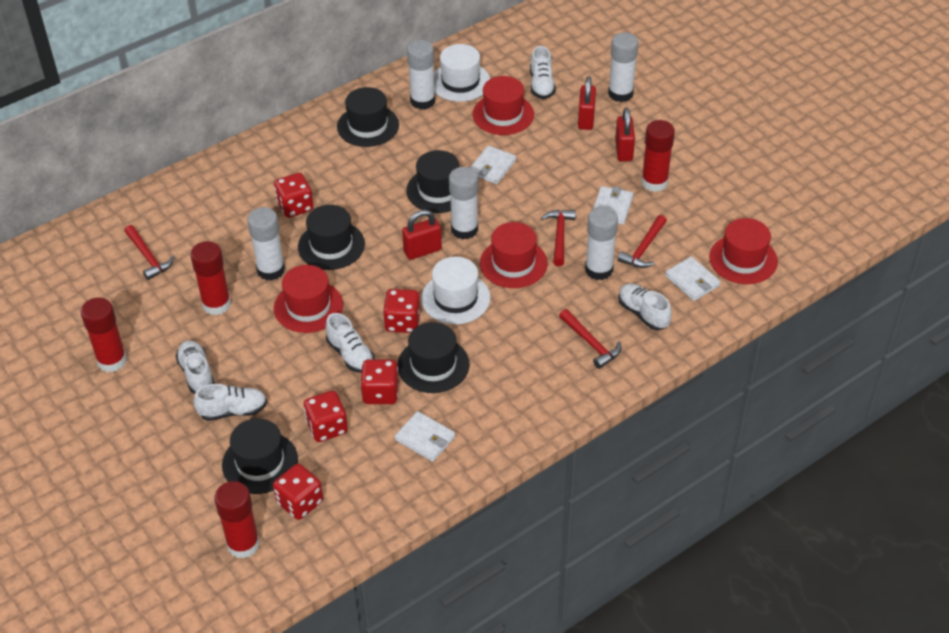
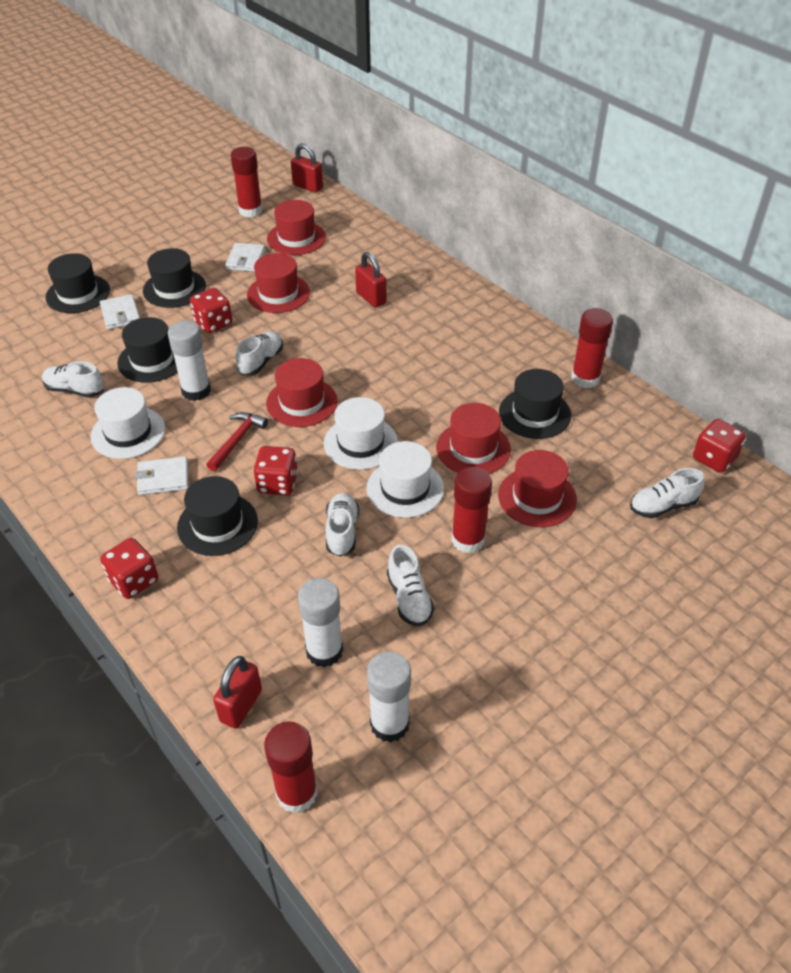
red dice: [273,464,323,520] [274,173,314,218] [304,391,348,442] [360,359,399,404] [383,289,420,333] = 5 -> [100,538,158,599] [190,288,232,333] [253,446,298,495] [693,419,746,473] = 4
red hammer: [125,225,174,280] [541,210,576,266] [559,309,621,369] [618,215,667,268] = 4 -> [206,412,268,471] = 1
red hat: [274,265,343,333] [473,76,534,135] [480,222,548,288] [709,218,778,284] = 4 -> [247,253,310,313] [266,358,337,427] [267,200,326,255] [436,403,511,474] [498,450,577,527] = 5
white glue stick: [247,207,285,281] [407,40,435,110] [449,167,478,240] [585,207,618,280] [608,32,639,102] = 5 -> [168,320,211,401] [298,578,343,667] [367,651,411,742] = 3
white hat: [421,257,491,324] [434,44,490,102] = 2 -> [90,387,165,459] [324,397,398,470] [367,441,444,518] = 3
white wallet: [395,411,455,462] [470,145,516,184] [593,186,633,225] [665,256,721,301] = 4 -> [100,294,140,329] [135,456,188,495] [225,243,265,272] = 3

